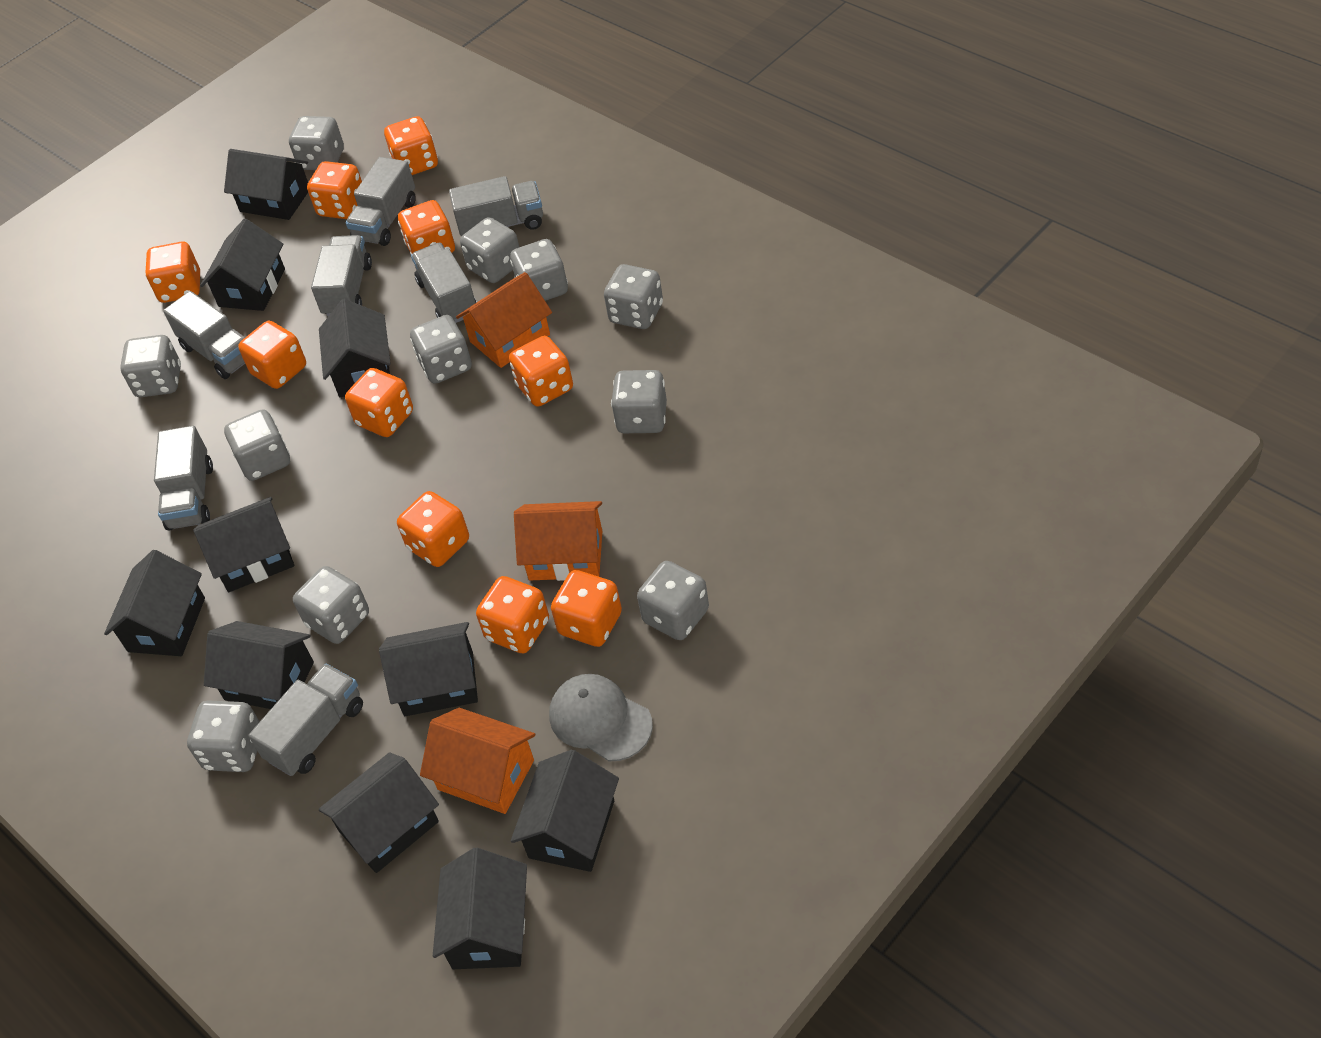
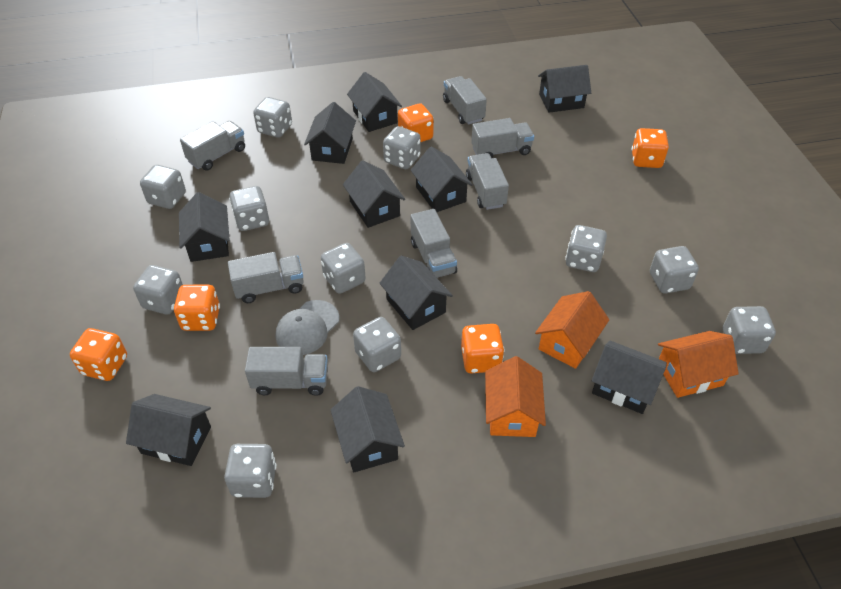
orange dice: [145,242,200,303] [238,321,306,389] [307,161,362,219] [345,368,413,437] [384,116,438,175] [397,491,469,567] [398,200,455,254] [476,576,549,653] [509,336,573,407] [551,570,622,647] = 10 -> [70,328,127,381] [174,285,220,331] [398,103,434,142] [461,324,504,374] [632,128,669,168] = 5

